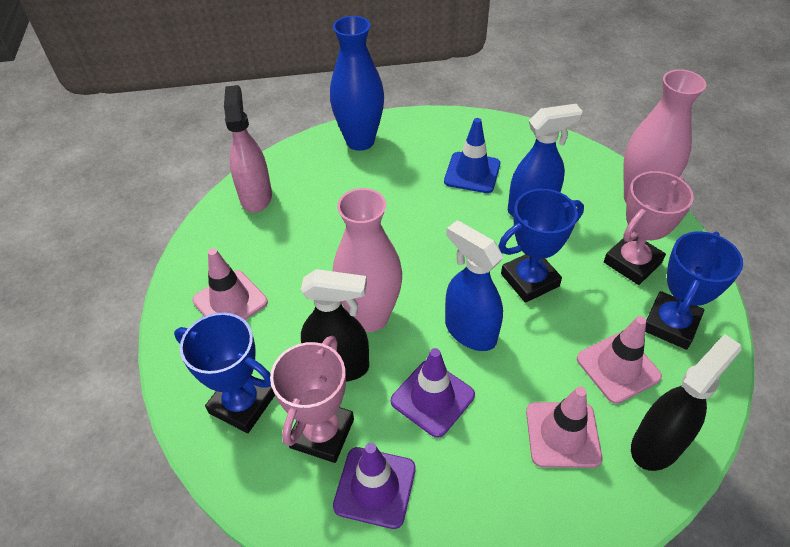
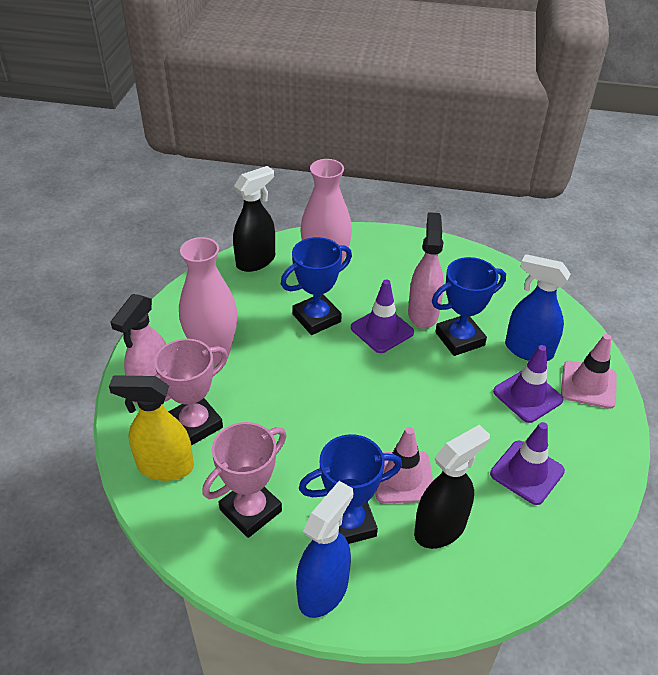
blue traffic cone: [444,118,500,193] = 1 -> none = 0
blue vase: [330,16,384,151] = 1 -> none = 0
pink spray bottle: [224,85,272,213] = 1 -> [110,294,166,405] [408,212,444,329] = 2
pink traffic cone: [192,248,268,320] [526,387,602,468] [577,316,662,404] = 3 -> [375,427,433,503] [561,334,617,409] = 2
purple traffic cone: [333,443,416,529] [391,348,475,438] = 2 -> [351,280,414,353] [490,422,565,505] [493,345,563,423] = 3
yellow spray bottle: none = 0 -> [109,376,194,481] = 1

